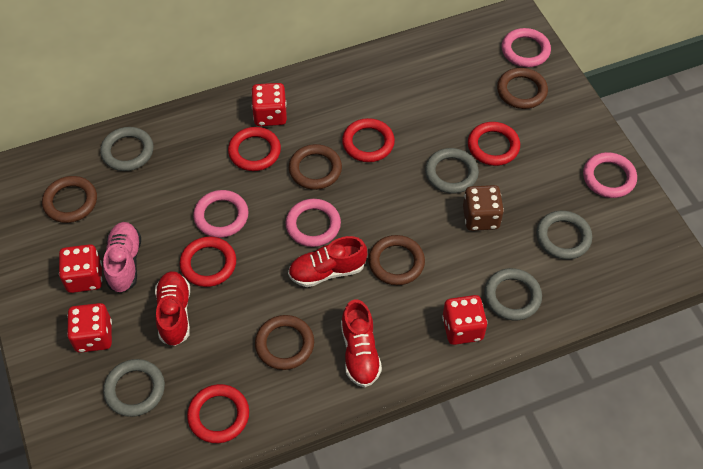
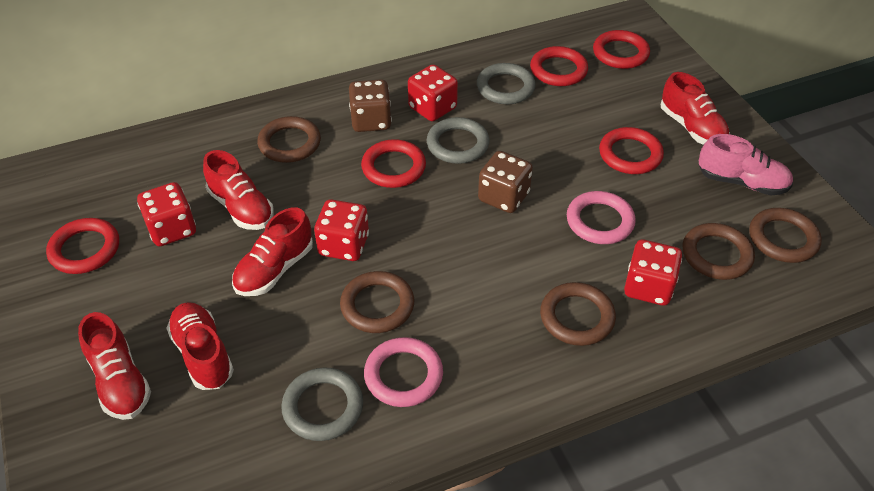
brown dice: [463,185,504,231] = 1 -> [349,79,392,132] [478,151,533,213] = 2
grey ring: [100,127,153,171] [103,359,165,417] [425,148,479,194] [484,268,542,321] [536,211,592,259] = 5 -> [281,368,363,441] [427,117,490,164] [477,63,536,104] = 3
pink ring: [193,190,249,238] [286,199,341,247] [502,28,551,67] [583,152,637,198] = 4 -> [364,337,443,407] [567,191,636,244] = 2
red shoe: [155,271,190,346] [288,236,367,287] [341,299,382,387] = 3 -> [78,312,151,420] [166,302,234,390] [203,150,274,230] [232,207,313,296] [661,72,730,145] = 5

